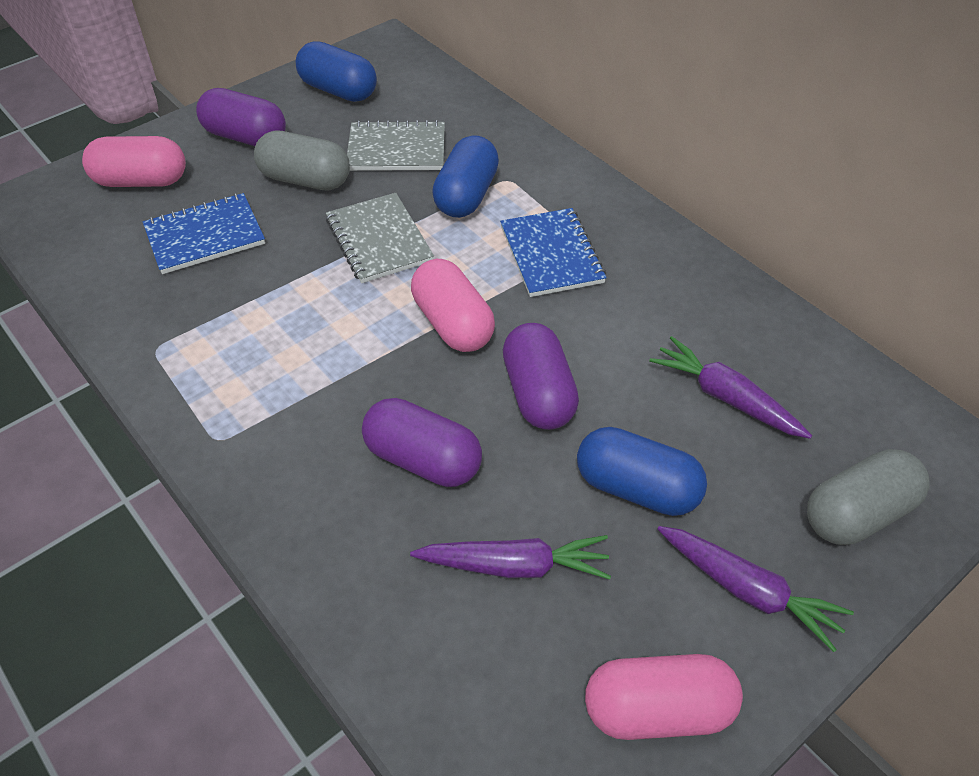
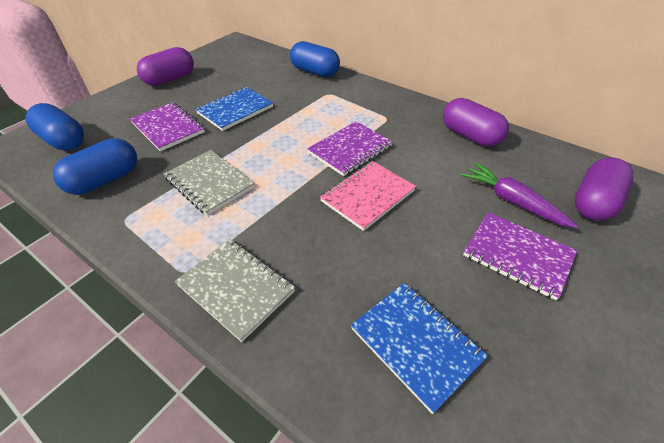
grey capsule: [254,131,350,191] [807,449,930,545] = 2 -> none = 0
pink capsule: [82,136,186,187] [411,259,495,352] [585,654,743,740] = 3 -> none = 0
pink notebook: none = 0 -> [320,161,416,231] = 1
purple carrot: [410,535,611,579] [649,336,812,439] [657,526,854,652] = 3 -> [462,163,578,228] = 1
purple notebook: none = 0 -> [130,102,205,151] [307,121,393,176] [463,212,577,301] = 3

